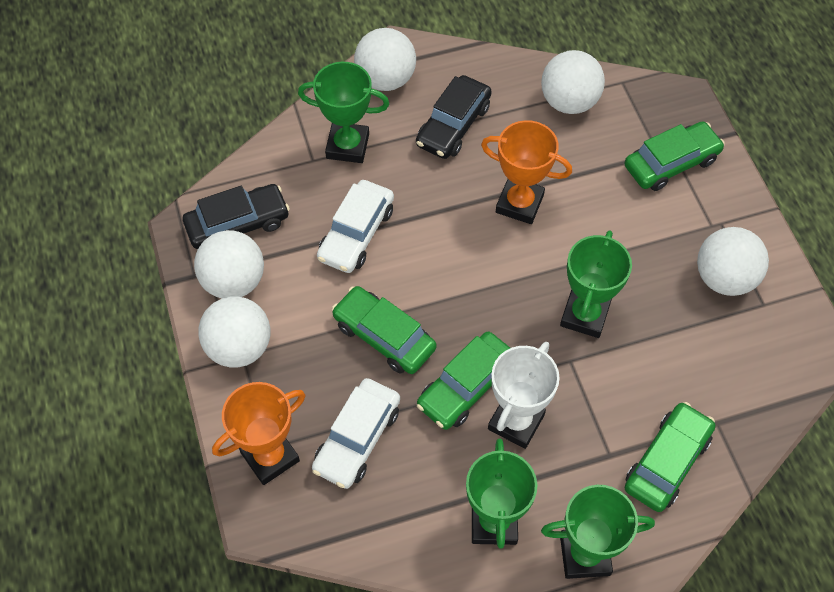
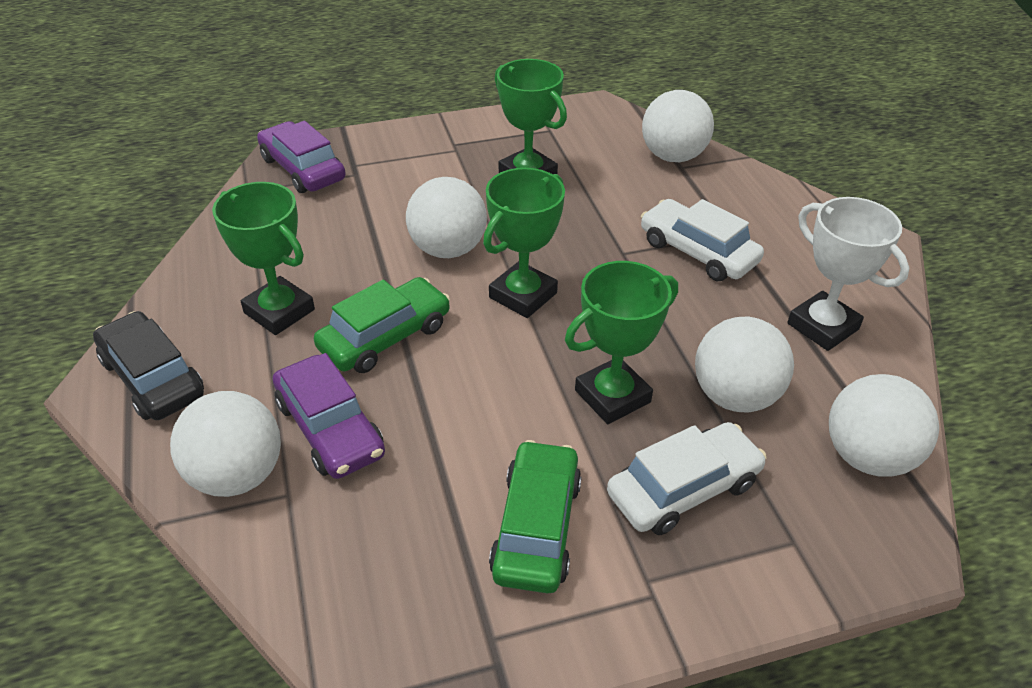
black car: [183,184,290,249] [416,75,492,159] = 2 -> [93,311,204,420] = 1
green car: [332,286,436,374] [417,332,510,430] [624,121,725,191] [625,402,715,512] = 4 -> [314,277,450,373] [489,440,582,594] = 2
orange trophy: [212,382,306,485] [481,120,572,224] = 2 -> none = 0
purple car: none = 0 -> [257,121,346,193] [273,353,385,479] = 2

